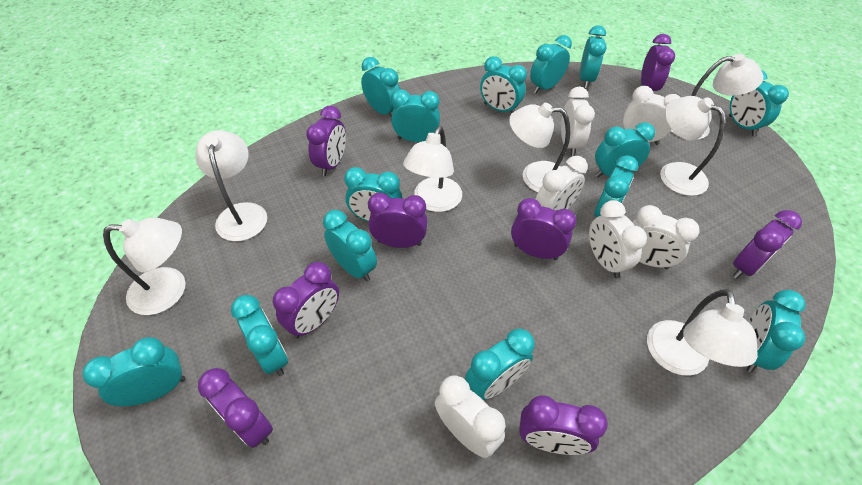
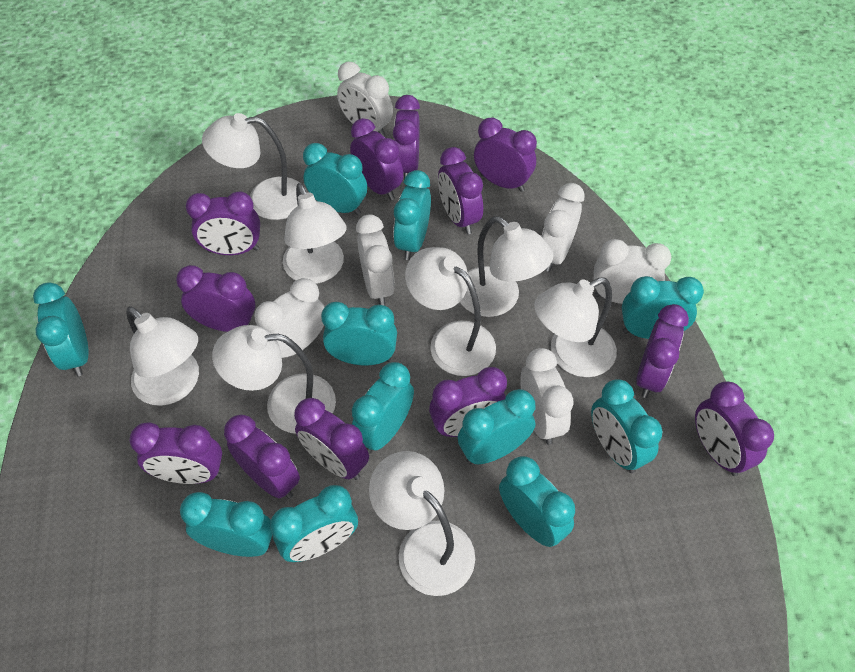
purple clock: [198,368,273,448] [273,262,339,338] [306,106,346,176] [368,192,428,248] [511,198,577,260] [519,395,608,455] [641,34,675,91] [733,210,802,279] = 8 -> [129,422,222,484] [176,265,256,332] [186,191,260,255] [224,415,300,499] [294,398,369,480] [350,118,403,200] [393,95,420,179] [429,367,507,437] [438,147,483,234] [474,118,537,192] [636,304,689,398] [695,381,774,476] = 12
turquoise clock: [83,337,185,406] [231,295,288,376] [323,210,377,282] [344,167,403,222] [361,57,400,117] [391,89,440,142] [465,328,535,400] [480,56,527,113] [530,35,572,93] [579,25,606,88] [594,155,639,218] [595,122,655,177] [729,70,789,136] [746,290,806,373] = 14 -> [33,282,88,376] [180,492,272,557] [270,485,358,562] [303,143,367,215] [321,302,397,366] [352,362,414,454] [393,170,431,260] [458,389,535,464] [499,456,575,547] [591,379,663,473] [622,276,704,339] = 11
white lamp: [103,217,186,315] [196,130,267,241] [403,126,462,212] [509,103,570,192] [647,289,758,376] [660,96,725,196] [671,54,763,140] = 7 -> [126,306,199,406] [202,113,307,220] [212,325,336,434] [283,183,347,284] [369,451,475,596] [405,247,496,376] [460,216,554,317] [534,277,617,377] = 8

